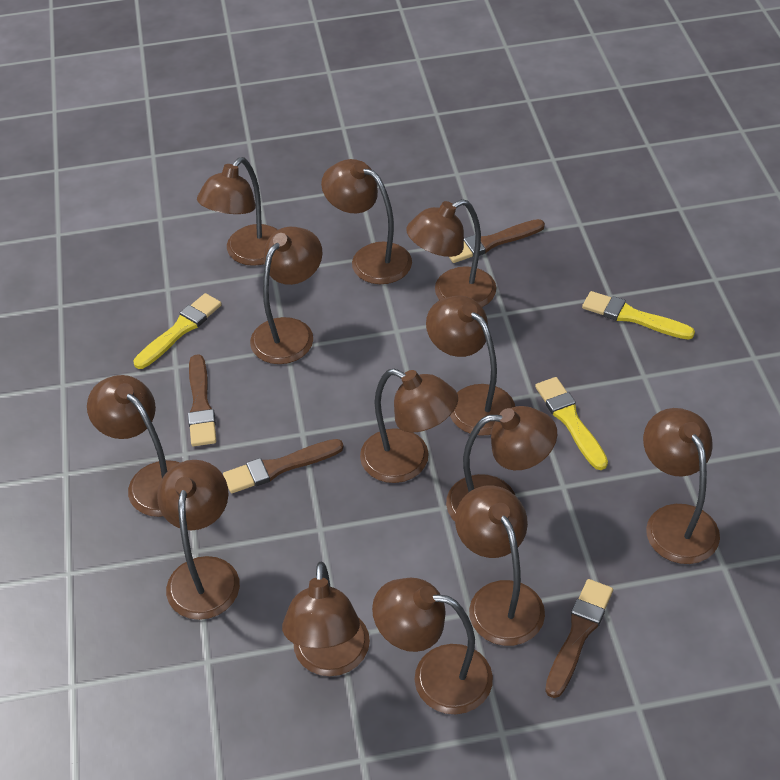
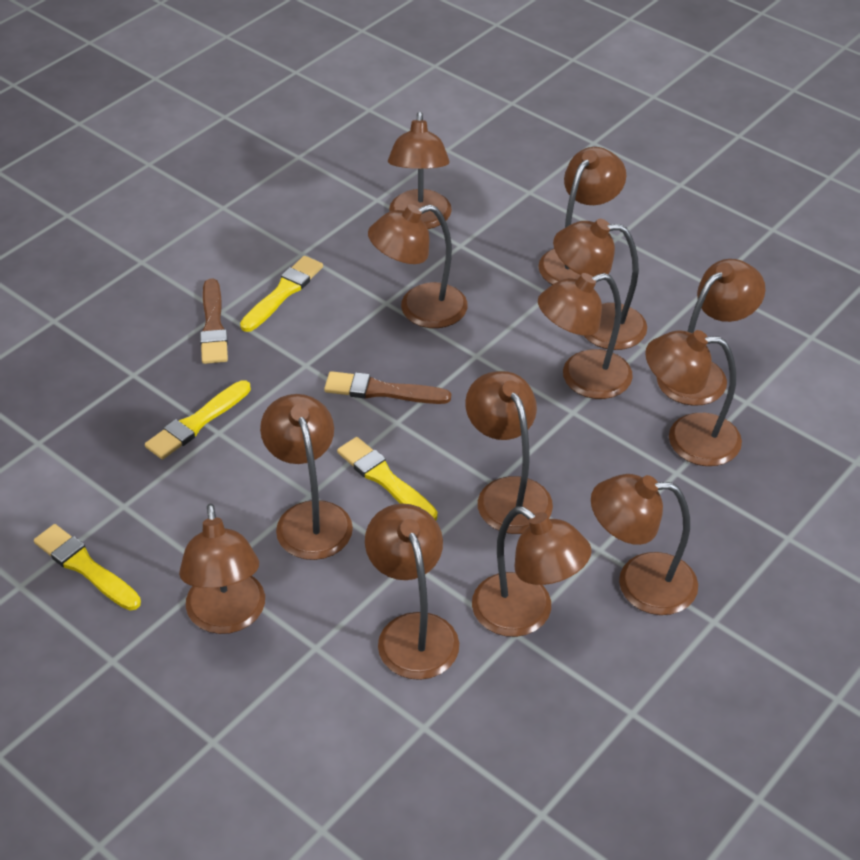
brown brush: [188,354,216,446] [223,439,344,493] [449,219,545,263] [545,579,613,698] = 4 -> [200,278,228,364] [324,371,451,404] = 2
yellow brush: [133,293,222,369] [535,377,608,470] [582,291,695,340] = 3 -> [34,524,141,610] [145,380,251,459] [240,256,323,332] [337,437,438,520] = 4

